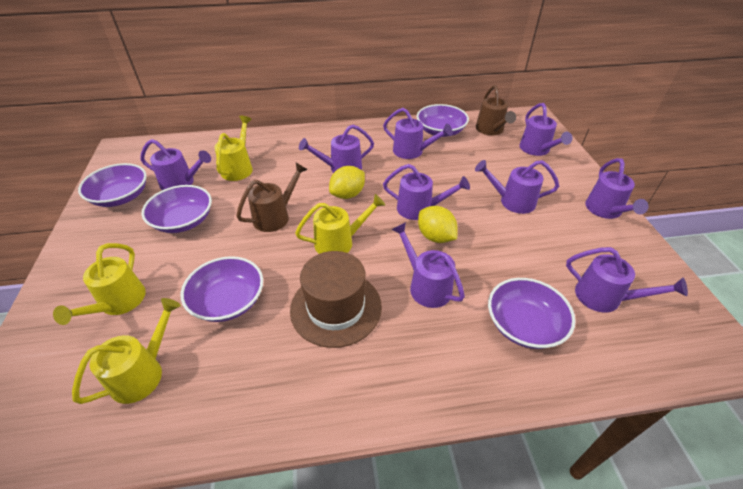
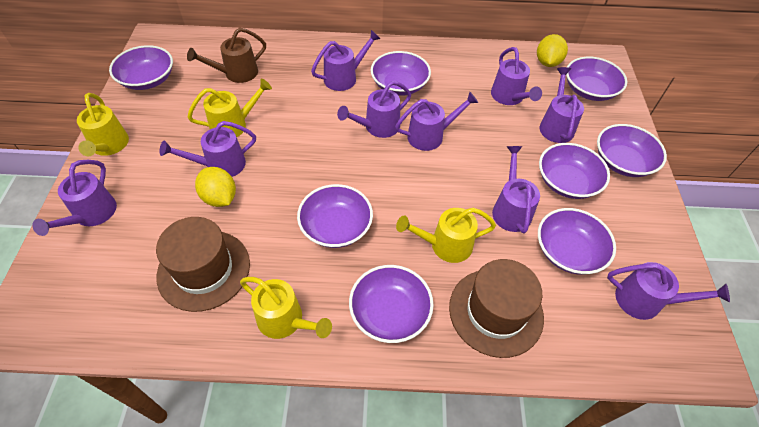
brown hat: [290,251,382,348] = 1 -> [156,217,250,312] [449,259,544,358] = 2
brown watering can: [236,163,308,232] [476,85,516,135] = 2 -> [187,28,266,83] = 1
purple bowl: [78,163,147,207] [141,185,212,233] [181,256,263,322] [417,104,469,137] [488,278,576,349] = 5 -> [109,45,173,90] [297,184,373,248] [349,265,434,343] [371,51,431,96] [538,208,616,274] [539,143,610,199] [566,57,627,101] [597,124,667,177] = 8

